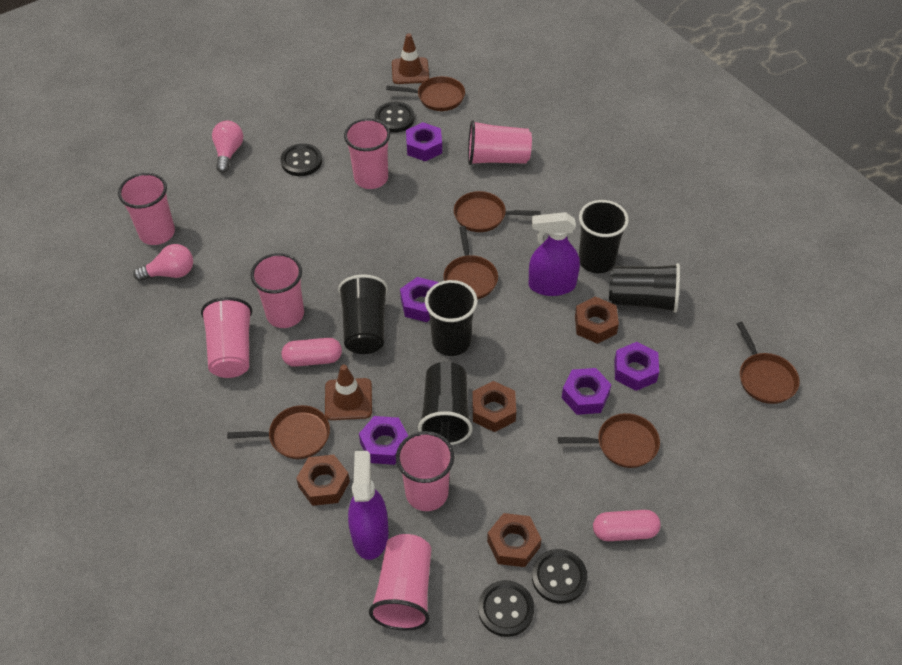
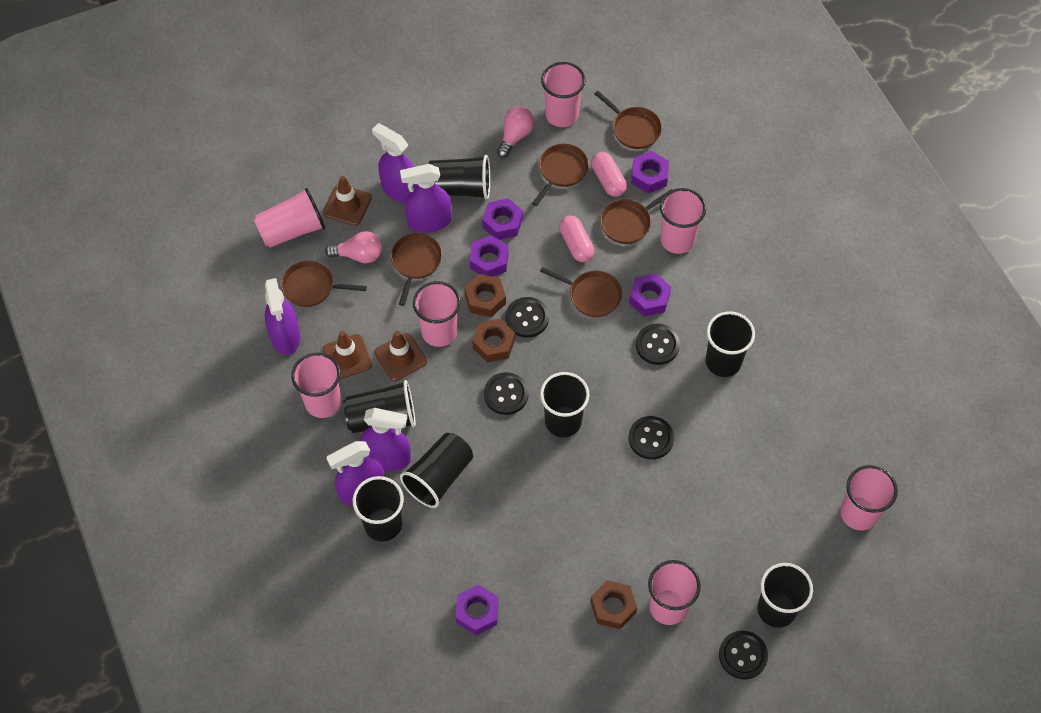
black button: [280,143,322,176] [375,102,415,133] [478,580,534,637] [532,549,587,604] = 4 -> [484,372,528,415] [506,297,549,338] [628,416,674,460] [636,323,680,365] [719,631,768,679] = 5
black cup: [338,274,388,354] [418,362,473,445] [425,280,477,356] [579,200,629,273] [609,263,680,313] = 5 -> [343,380,416,433] [352,476,404,542] [400,433,473,508] [428,155,490,200] [540,372,590,437] [706,311,755,377] [757,563,813,628] = 7
brown nut: [296,455,350,506] [472,381,516,432] [487,513,541,567] [575,296,619,344] = 4 -> [464,274,506,317] [472,319,515,363] [590,580,637,629] = 3
brown traffic cone: [325,365,372,420] [392,33,429,84] = 2 -> [323,176,372,226] [323,331,372,380] [374,331,427,381] = 3
purple spray bottle: [348,451,389,560] [529,212,580,296] = 2 -> [265,278,300,355] [326,441,384,505] [360,408,411,471] [372,123,418,204] [400,164,452,233] = 5

